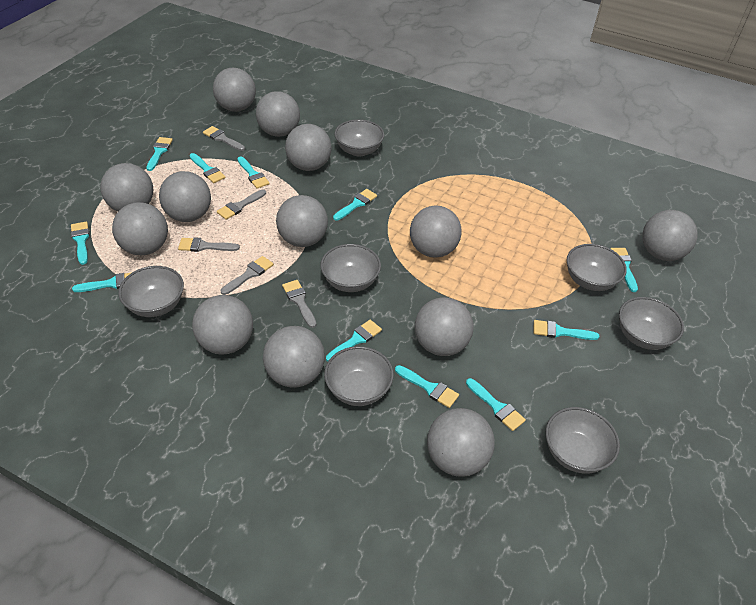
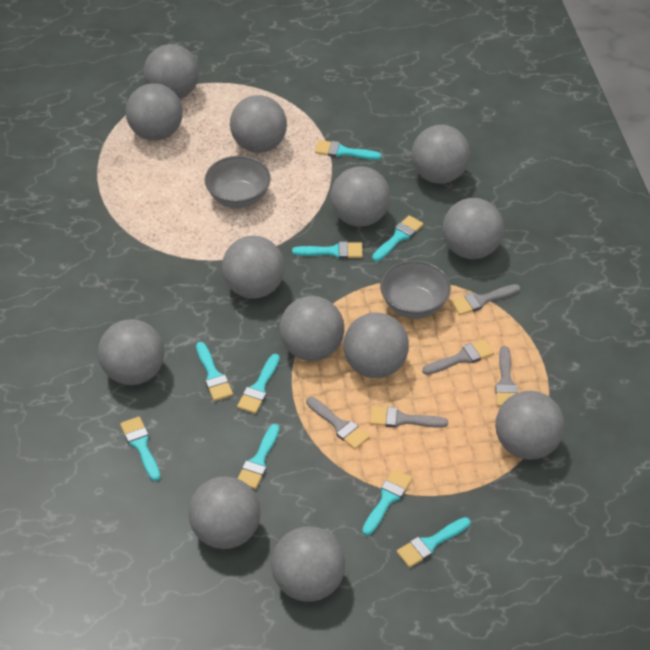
grey bowl: [118,266,184,317] [321,244,381,292] [324,346,394,406] [334,119,384,157] [546,407,620,474] [567,244,627,291] [619,297,684,350] = 7 -> [205,156,271,208] [380,260,451,319] = 2
turquoise brush: [71,222,90,265] [72,272,132,292] [146,137,173,171] [189,153,226,183] [237,156,270,189] [326,320,382,362] [333,189,377,221] [395,365,459,408] [466,378,526,431] [534,320,599,340] [610,248,638,292] = 11 -> [120,417,161,481] [196,342,233,401] [237,354,280,414] [237,424,280,489] [292,242,363,259] [315,140,382,160] [362,469,412,536] [372,215,423,262] [397,517,470,568] = 9

